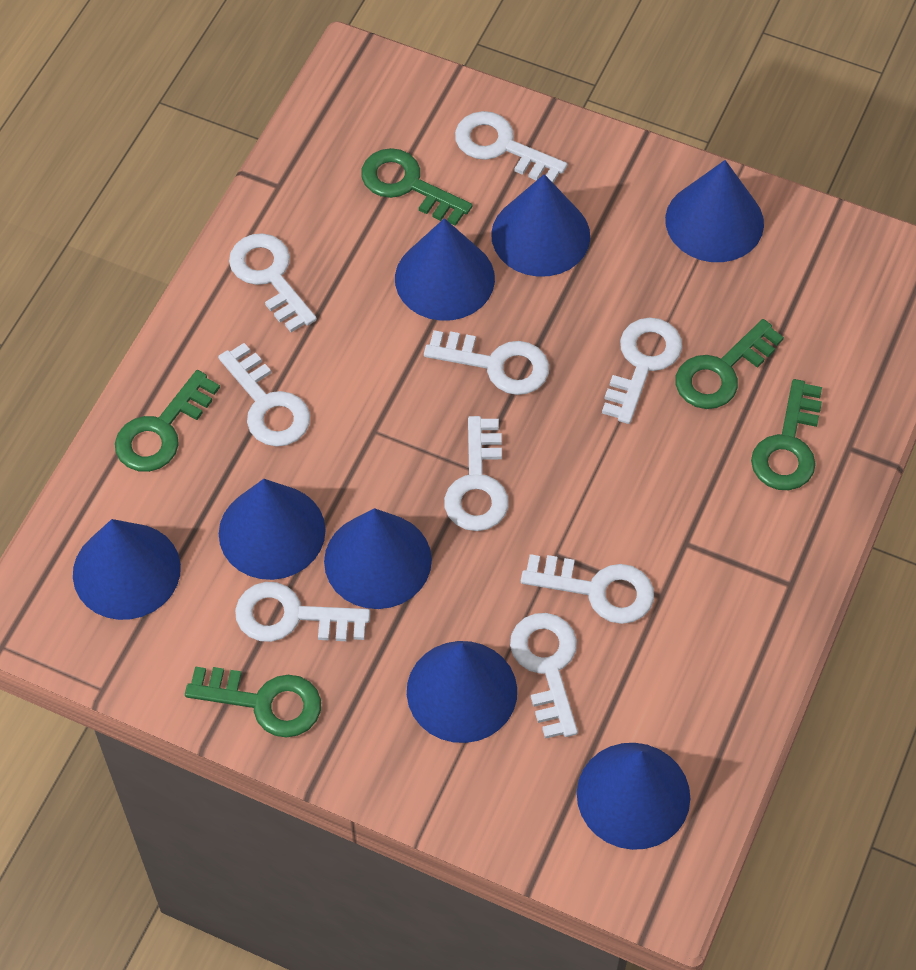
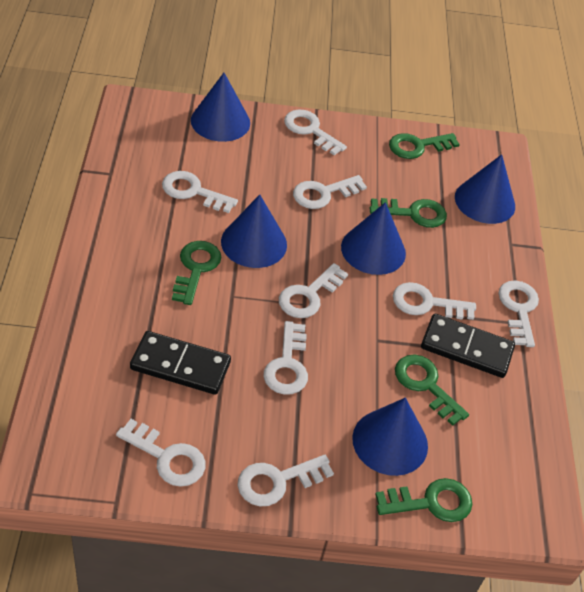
black domino: none = 0 -> [130,331,231,395] [421,314,515,378] = 2
blue cone: [73,519,181,620] [219,479,326,580] [324,508,432,609] [395,218,495,321] [407,641,517,743] [491,174,590,277] [577,743,690,850] [665,160,764,262] = 8 -> [191,73,250,142] [221,194,287,268] [341,202,406,275] [352,398,428,476] [455,154,515,224] = 5

